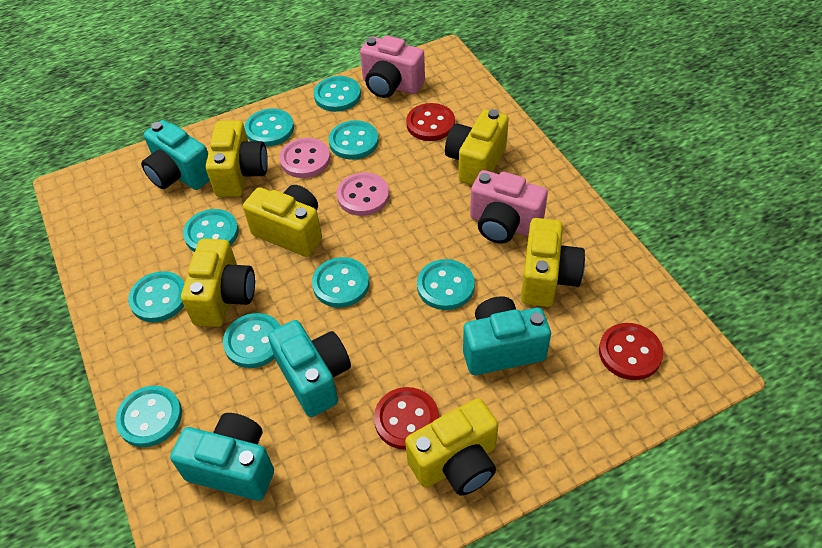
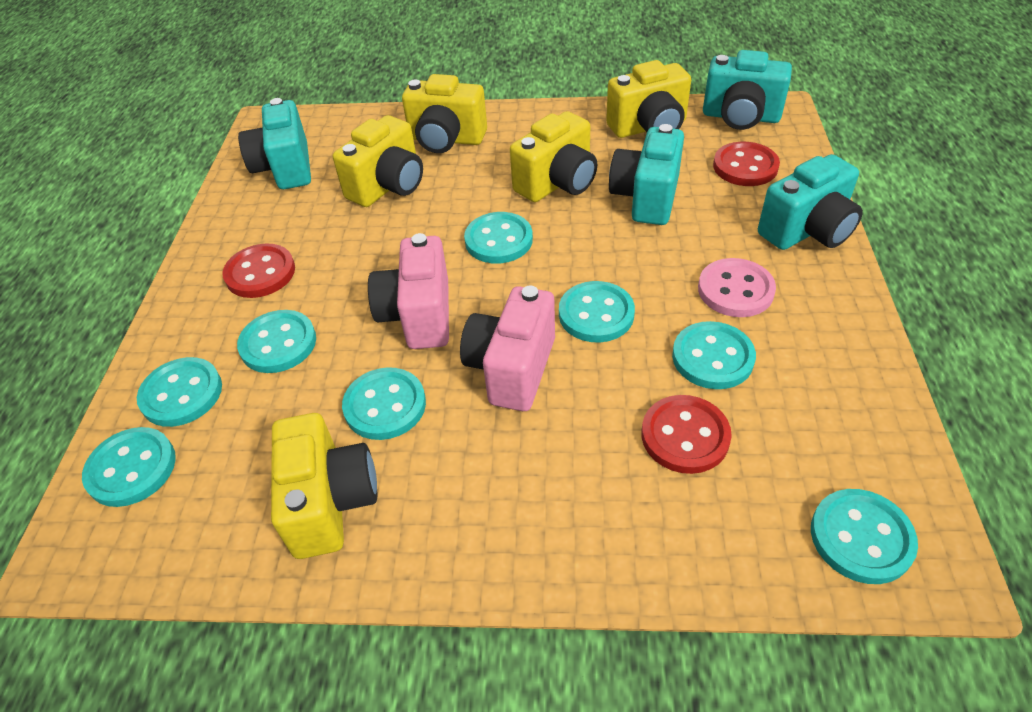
pink button: [279,138,330,178] [337,172,389,216] = 2 -> [698,258,776,317] = 1
turquoise button: [115,386,182,447] [128,271,185,322] [183,209,239,252] [223,313,281,368] [245,109,294,146] [312,257,370,308] [314,76,361,112] [329,120,378,160] [417,259,475,310] = 9 -> [82,427,176,507] [137,357,222,427] [237,310,316,373] [342,367,426,440] [464,212,533,264] [559,281,635,342] [672,321,756,389] [811,489,918,584] = 8
yellow camera: [181,239,255,327] [206,121,268,197] [243,185,322,257] [405,398,498,495] [445,109,509,185] [521,218,585,307] = 6 -> [271,413,377,559] [333,115,423,207] [402,74,487,153] [510,111,597,202] [606,60,691,138] = 5

